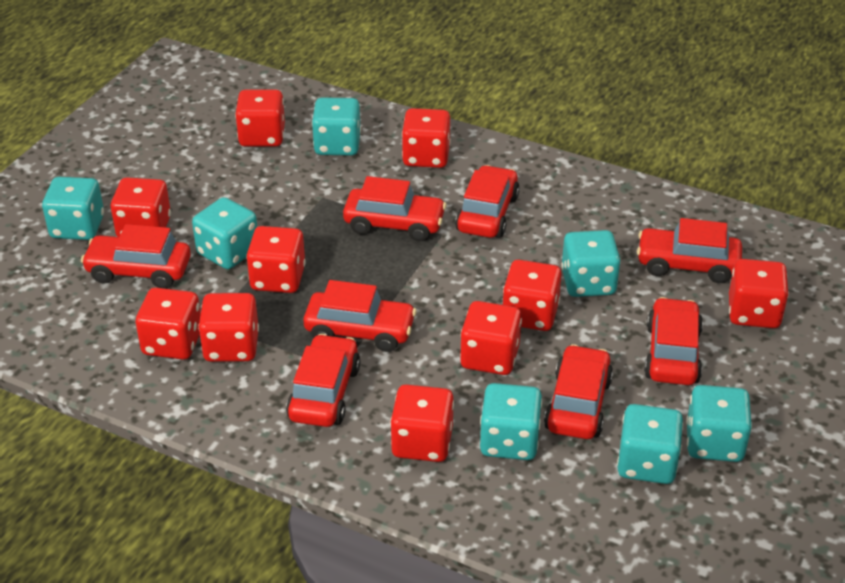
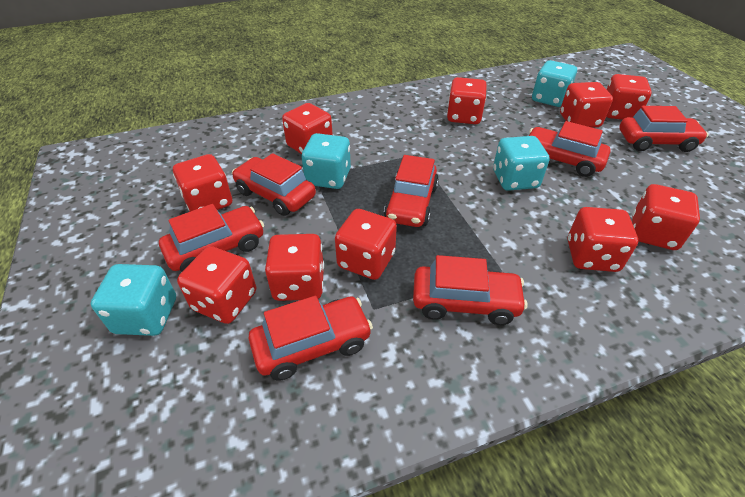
red car: [81,224,191,289] [286,334,360,427] [303,280,416,352] [343,176,447,241] [455,165,520,238] [544,344,613,439] [637,218,742,283] [644,297,703,385] = 8 -> [159,204,264,272] [232,153,316,216] [248,295,373,381] [384,155,439,227] [413,255,527,325] [529,121,611,177] [619,106,709,152] = 7
turquoise dice: [42,177,104,240] [192,197,257,269] [312,97,361,155] [480,383,542,460] [561,230,621,297] [617,404,683,484] [686,385,752,462] = 7 -> [91,264,176,336] [302,133,351,189] [493,136,550,191] [532,60,577,107] = 4

